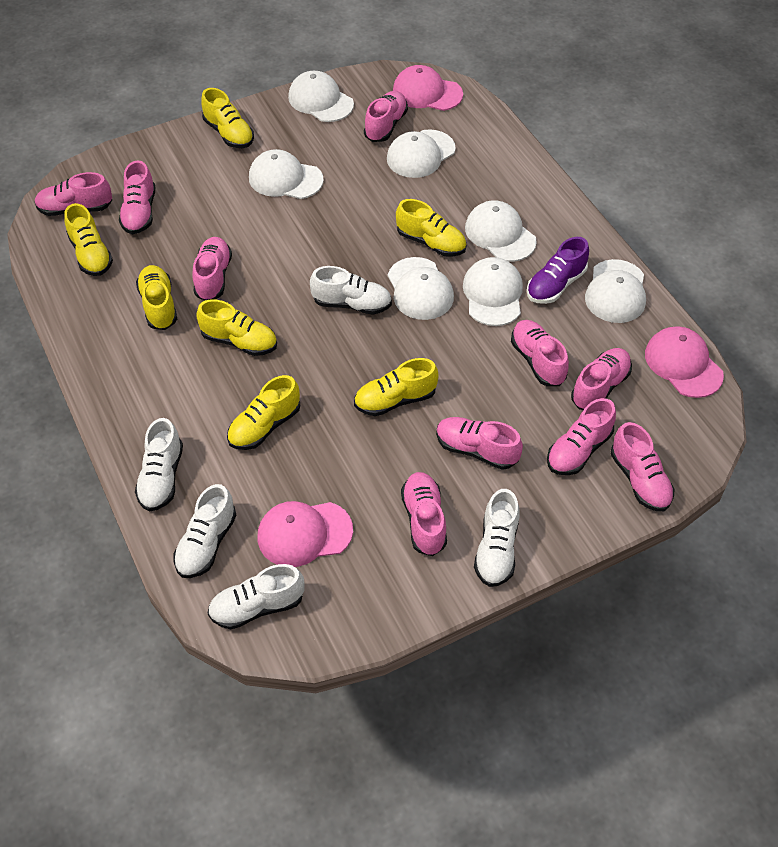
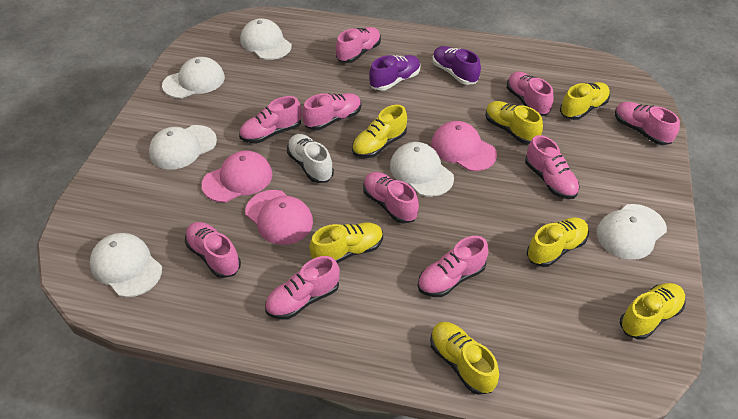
purple shoe: [527,237,589,304] = 1 -> [369,55,420,91] [432,46,481,85] = 2
white cap: [249,149,324,199] [288,71,354,122] [387,129,456,178] [388,257,454,320] [463,257,523,326] [465,200,537,262] [585,259,646,323] = 7 -> [90,233,162,297] [149,125,217,170] [162,57,225,99] [240,18,292,60] [390,142,454,197] [597,204,667,260] = 6
white shoe: [135,418,183,512] [173,484,237,578] [208,564,305,629] [310,266,392,315] [474,489,519,587] = 5 -> [287,134,334,183] = 1

